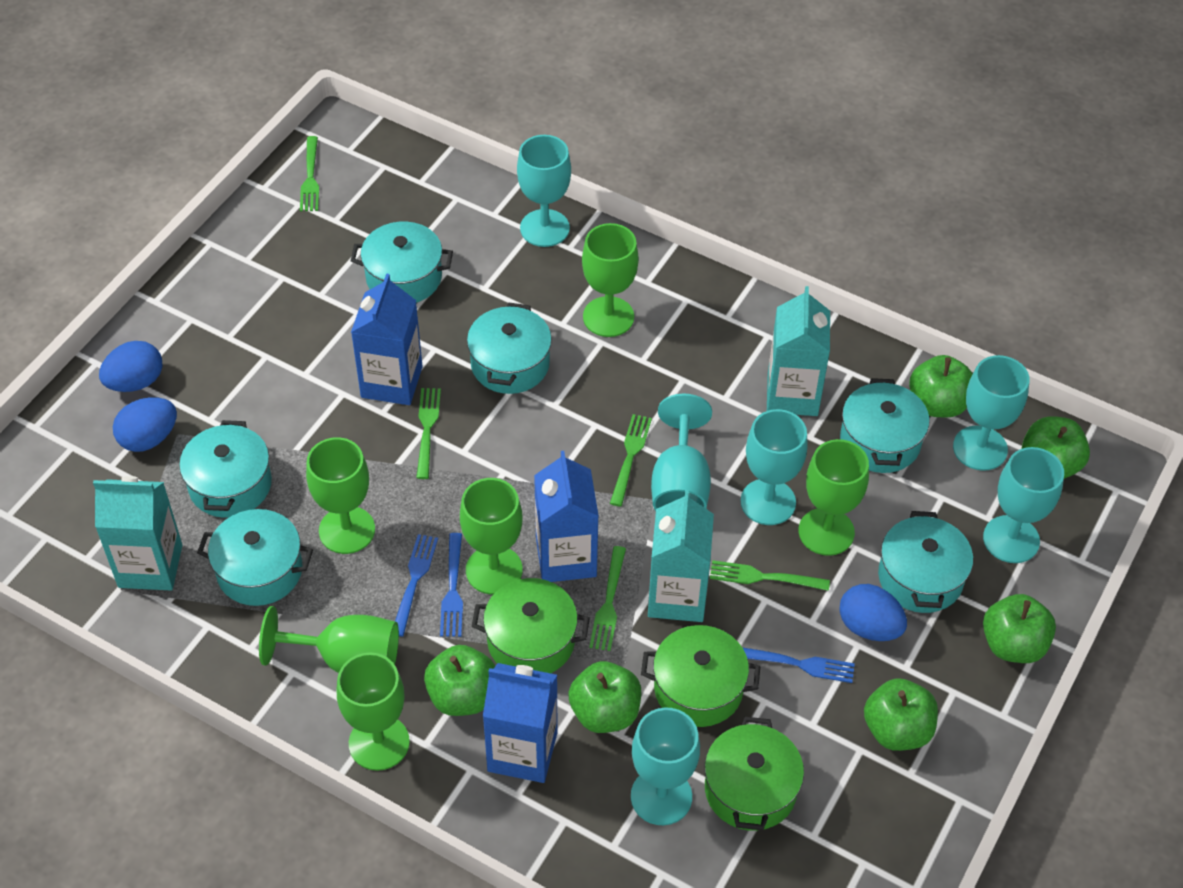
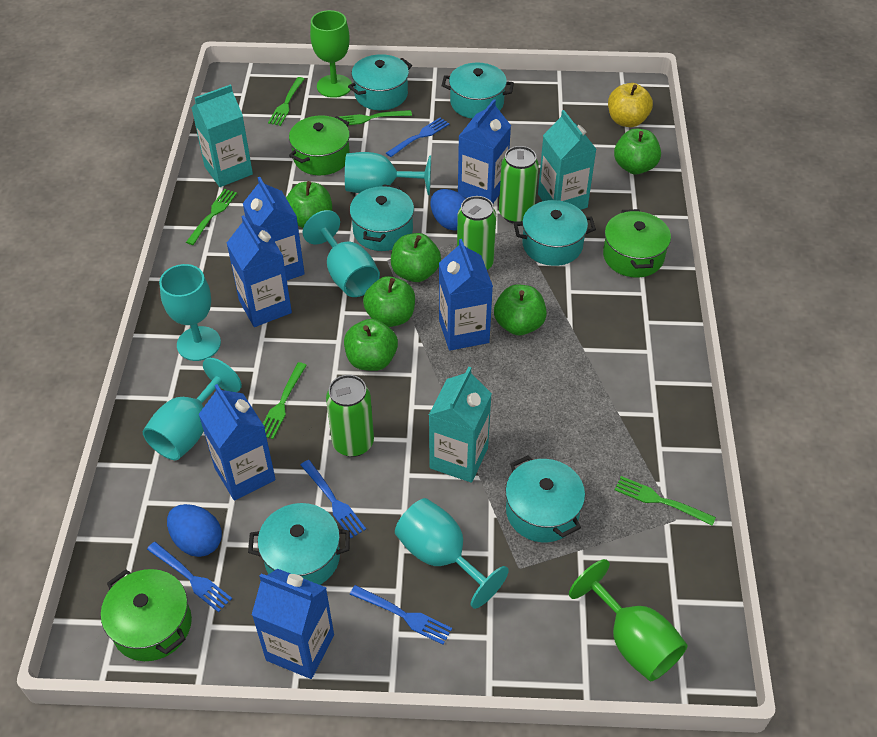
blue carton: [351,273,423,405] [483,663,558,783] [534,451,599,582] = 3 -> [199,384,276,500] [227,215,292,327] [242,177,305,280] [252,569,334,679] [439,239,493,351] [458,99,511,203] = 6
blue egg: [99,341,162,392] [113,397,177,452] [839,584,907,641] = 3 -> [167,504,222,557] [430,189,466,231] = 2
blue fork: [395,534,438,637] [440,533,463,637] [742,647,855,683] = 3 -> [147,542,232,612] [301,460,366,538] [350,585,452,645] [386,118,449,157] = 4
green can: none = 0 -> [326,375,374,457] [457,196,496,270] [499,146,539,224] = 3
green goblet: [259,606,399,673] [306,437,375,554] [337,653,410,771] [460,478,523,595] [582,223,639,337] [799,439,869,556] = 6 -> [310,10,352,98] [569,559,688,681] = 2
turquoise goblet: [517,135,571,247] [631,707,700,825] [651,394,712,511] [740,409,808,525] [953,355,1029,471] [983,447,1064,563] = 6 -> [143,358,242,460] [159,264,221,361] [303,210,380,297] [345,152,431,195] [395,498,509,609] = 5
yellow apple: none = 0 -> [608,83,653,127] = 1

